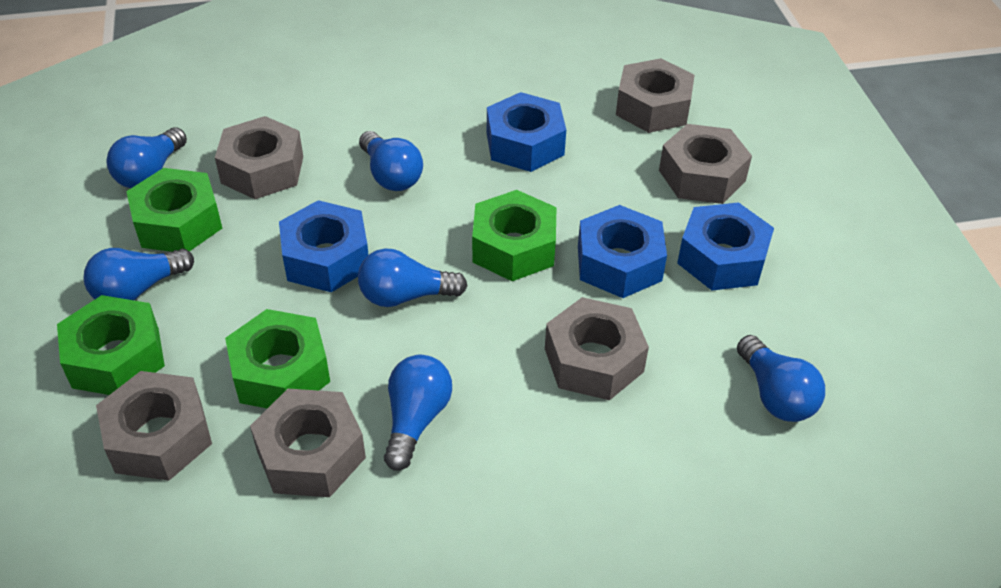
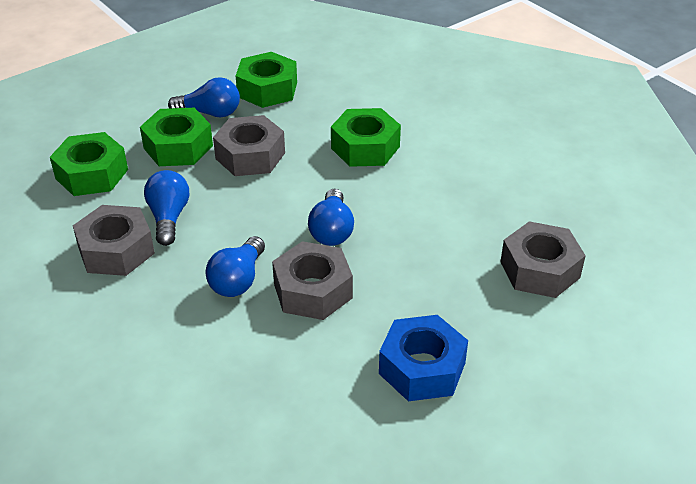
blue light bulb: [83,248,194,300] [107,127,187,188] [358,248,468,307] [359,131,423,191] [384,355,452,471] [737,335,825,422] = 6 -> [144,170,189,246] [168,77,240,117] [205,236,265,297] [308,189,354,246] = 4
blue nut: [279,200,369,292] [487,92,566,172] [578,205,667,298] [677,202,774,290] = 4 -> [379,315,468,401] = 1
grey nut: [96,371,212,481] [215,116,303,199] [250,389,366,497] [545,297,649,400] [616,58,695,133] [659,124,752,204] = 6 -> [73,205,155,276] [213,115,285,176] [272,241,353,320] [500,221,586,298] = 4

